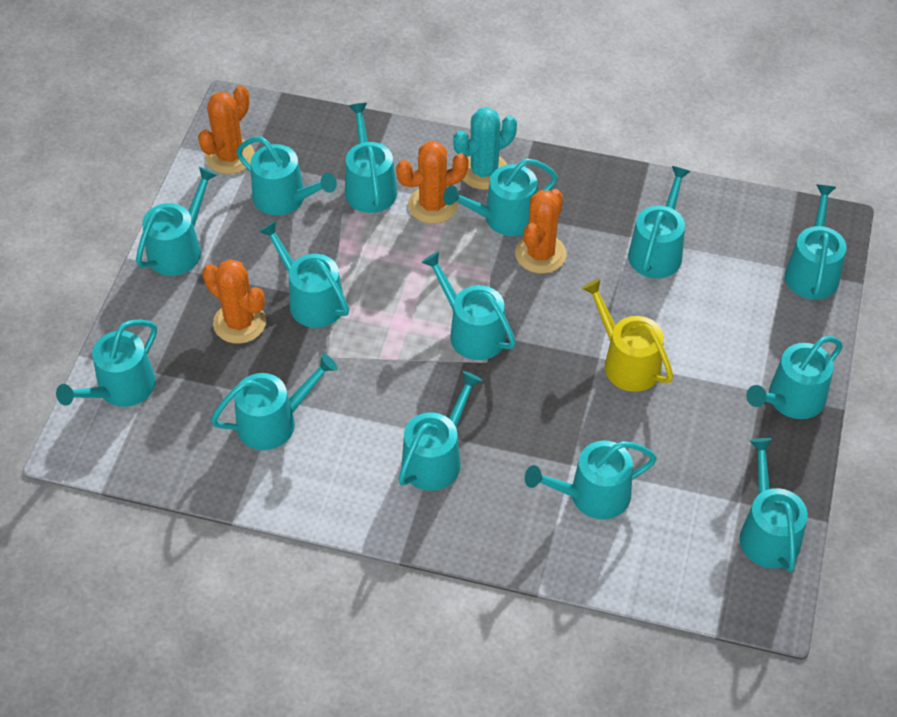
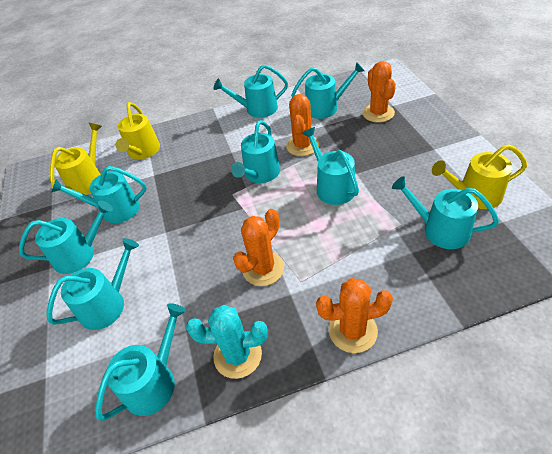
turquoise watering can: [56,320,157,407] [136,167,217,276] [211,354,338,450] [236,137,337,215] [259,221,349,328] [345,103,397,213] [398,371,483,491] [421,252,516,360] [443,158,558,236] [525,441,657,519] [628,166,691,278] [739,438,808,572] [746,336,843,419] [785,185,846,300] = 14 -> [19,201,113,274] [46,238,139,330] [51,166,147,223] [95,303,186,421] [214,64,288,118] [231,120,280,183] [291,62,365,119] [302,127,359,205] [392,176,499,249] = 9
yellow watering can: [582,279,673,392] = 1 -> [50,123,102,195] [115,102,160,160] [432,144,527,209] = 3

